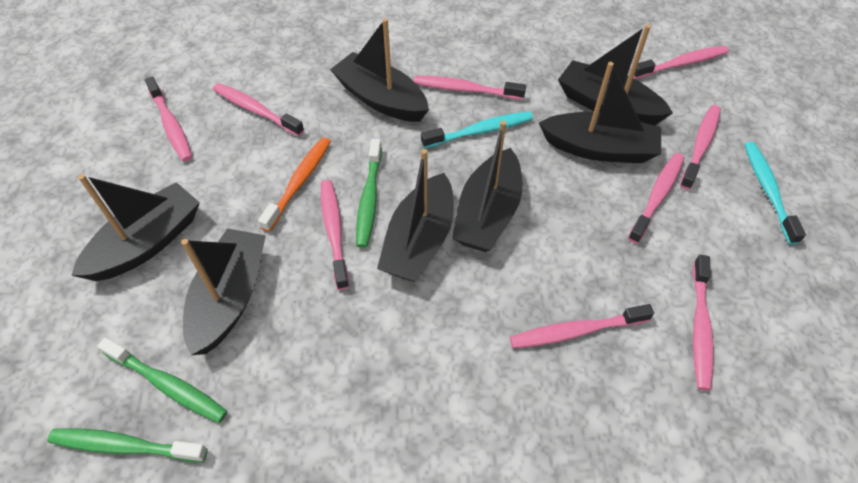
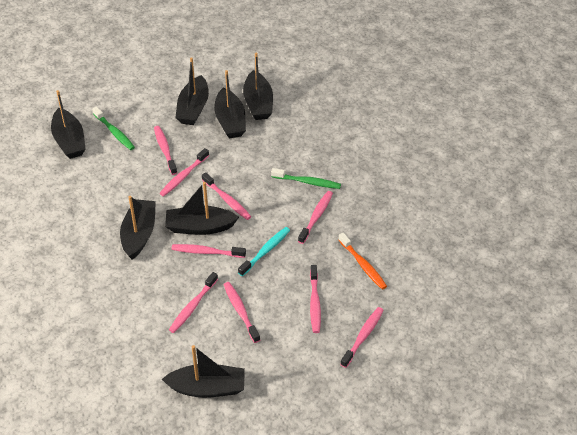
green toothbrush: [47,428,208,462] [97,337,227,423] [356,139,382,248] = 3 -> [92,107,135,150] [271,168,341,189] = 2
turquoise toothbrush: [421,111,533,148] [744,142,806,245] = 2 -> [238,227,290,276] = 1

